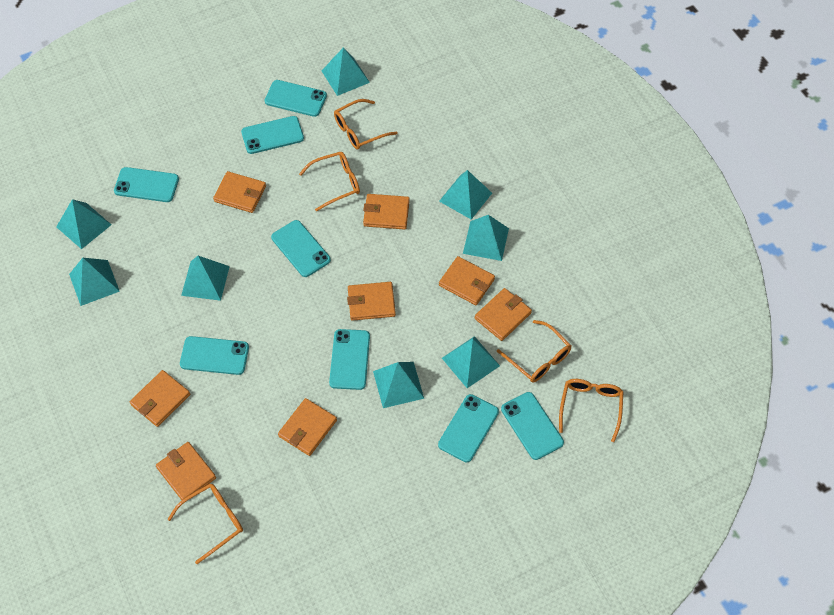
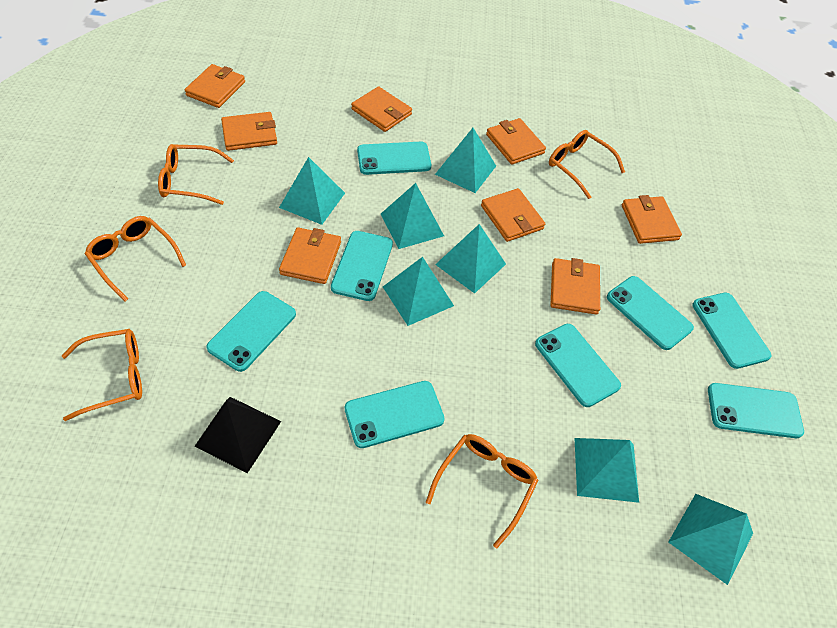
black pyramid: none = 0 -> [194,397,281,473] = 1
turquoise pyramid: [56,199,112,249] [69,258,120,306] [181,256,230,301] [322,47,370,96] [373,362,424,408] [439,170,492,219] [442,336,500,388] [463,215,509,261] = 8 -> [279,157,345,225] [381,183,444,249] [383,257,454,326] [435,128,496,193] [435,224,506,294] [575,438,639,503] [668,494,753,585] = 7

